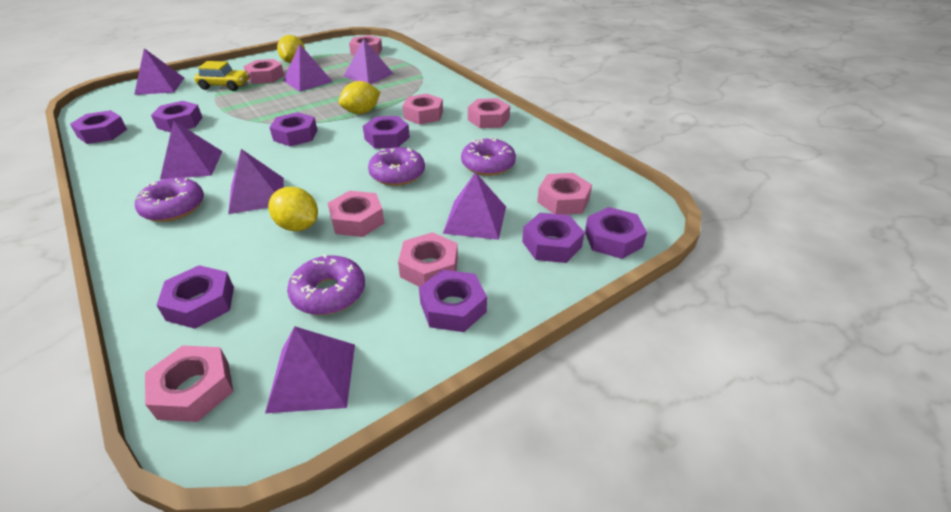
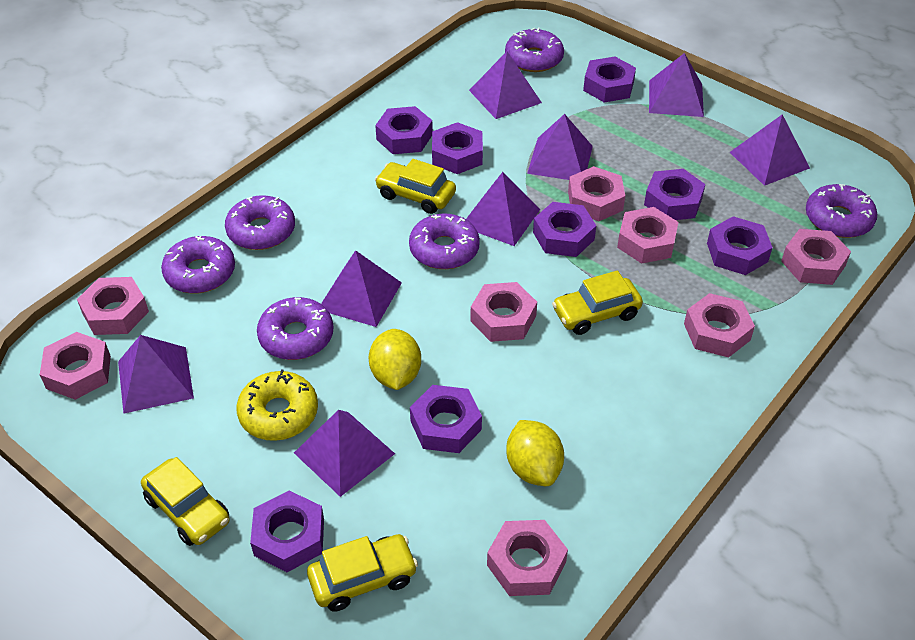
purple donut: [135,177,204,222] [287,254,365,315] [368,147,425,186] [461,137,516,176] = 4 -> [161,236,235,294] [225,195,295,250] [257,297,334,360] [409,214,480,269] [505,28,564,72] [806,184,877,238] = 6
purple pyramid: [134,48,184,95] [160,120,222,180] [228,149,284,214] [265,326,355,413] [283,44,333,92] [343,38,394,84] [443,172,506,240] = 7 -> [118,335,194,413] [294,410,395,497] [321,250,402,327] [466,172,540,246] [469,52,542,119] [527,114,593,180] [649,53,704,117] [730,114,810,186] = 8
yellow car: [194,61,249,91] = 1 -> [141,457,230,546] [307,534,418,612] [375,159,456,214] [552,270,643,335] = 4
yellow donut: none = 0 -> [236,370,318,441] = 1
yellow lemon: [268,187,318,231] [277,35,305,63] [339,81,380,114] = 3 -> [369,329,421,390] [506,420,564,486] = 2

